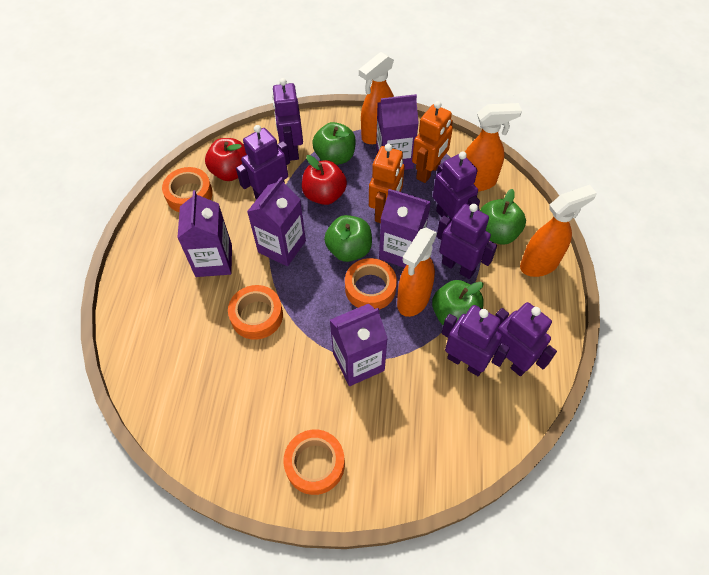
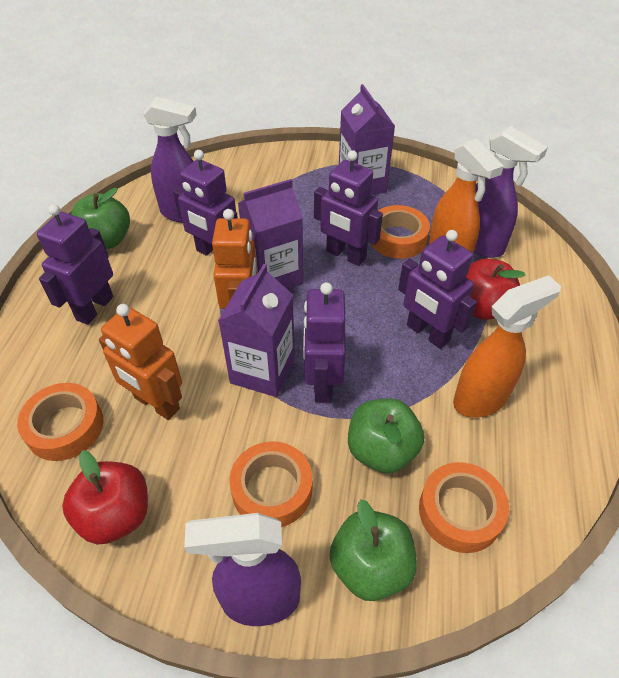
green apple: [312,122,356,165] [324,215,372,262] [432,280,484,325] [480,189,526,245] = 4 -> [71,188,130,249] [329,499,417,601] [348,398,424,473] = 3
orange spray bottle: [359,52,394,144] [397,228,437,317] [465,103,522,192] [520,185,597,277] = 4 -> [428,139,504,253] [453,275,561,417] = 2
purple carton: [177,190,232,277] [247,177,306,266] [330,304,388,386] [376,94,419,170] [379,189,431,268] = 5 -> [218,264,295,397] [238,179,303,290] [339,84,395,195] = 3
purple robot: [236,125,290,200] [272,78,303,161] [433,151,480,221] [437,204,497,279] [441,305,510,376] [494,302,557,376] = 6 -> [37,204,113,325] [173,150,238,256] [303,282,346,403] [314,150,383,266] [398,230,477,349] = 5
purple spray bottle: none = 0 -> [143,97,197,223] [184,513,301,626] [473,126,548,258] = 3

